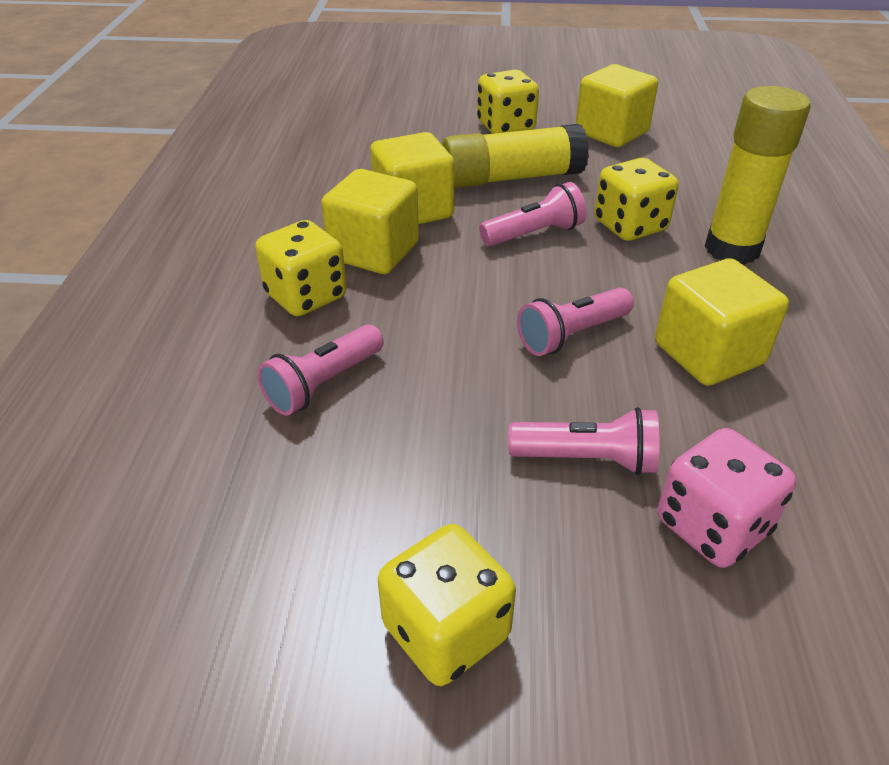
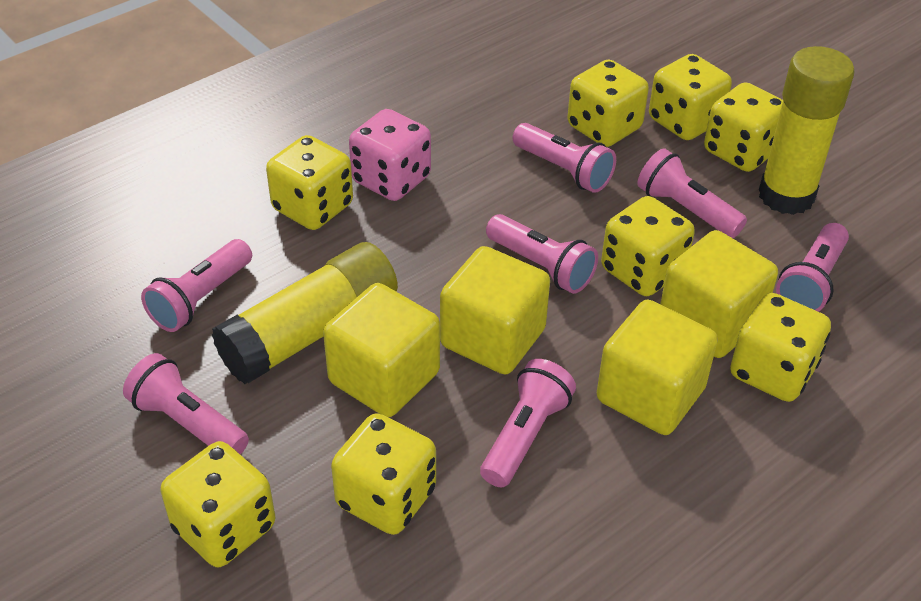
pink flashlight: [257,324,383,416] [479,182,586,246] [508,407,659,475] [517,287,634,356] = 4 -> [123,353,249,455] [141,239,252,332] [480,359,576,488] [486,214,598,294] [513,123,616,193] [637,148,747,238] [776,223,849,312] = 7
yellow dice: [255,220,347,316] [378,524,516,686] [477,70,539,134] [594,158,679,241] = 4 -> [160,441,275,567] [266,135,353,230] [331,413,436,535] [567,59,649,147] [601,196,695,296] [649,54,732,140] [704,82,783,172] [730,293,831,402] = 8

